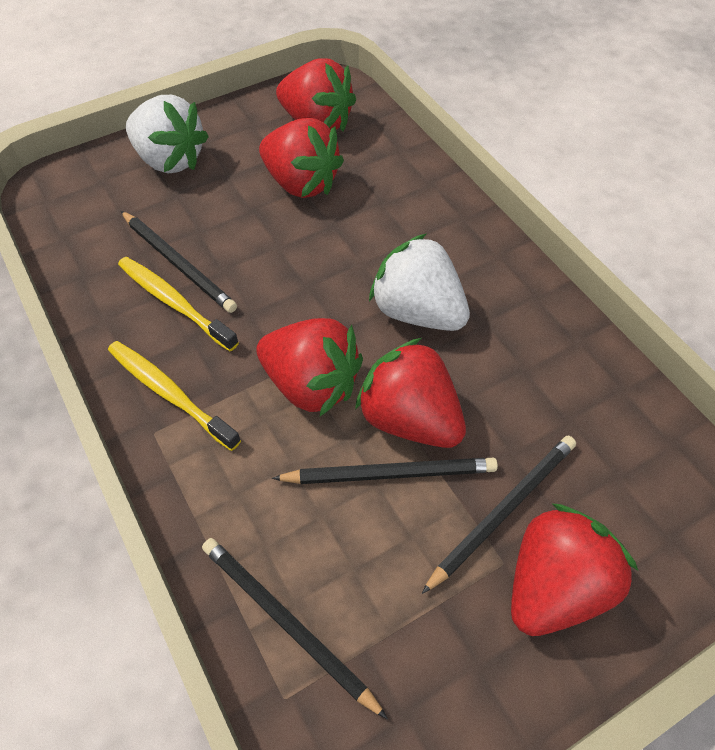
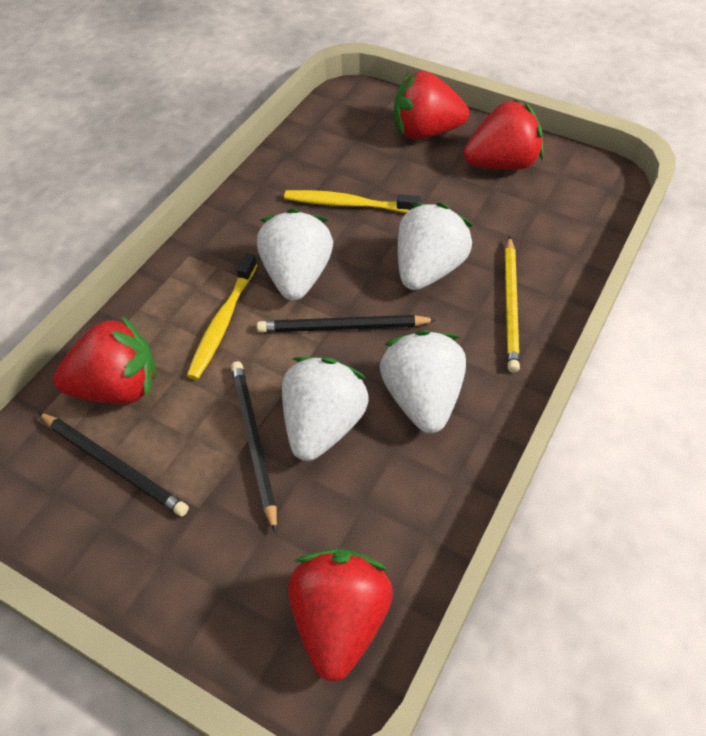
black pencil: [121,211,237,313] [202,538,388,719] [272,458,498,484] [422,436,576,594] = 4 -> [38,412,189,517] [231,361,277,533] [257,315,436,333] = 3
red strawberry: [256,318,363,416] [259,118,344,198] [276,58,356,131] [355,338,466,448] [511,504,638,636] = 5 -> [53,316,157,404] [288,549,393,682] [394,71,469,140] [463,100,544,170] = 4
white strawberry: [126,95,209,174] [369,233,470,331] = 2 -> [257,208,333,301] [282,356,369,461] [380,330,466,433] [398,203,473,290] = 4
yellow pencil: none = 0 -> [505,236,520,373] = 1

